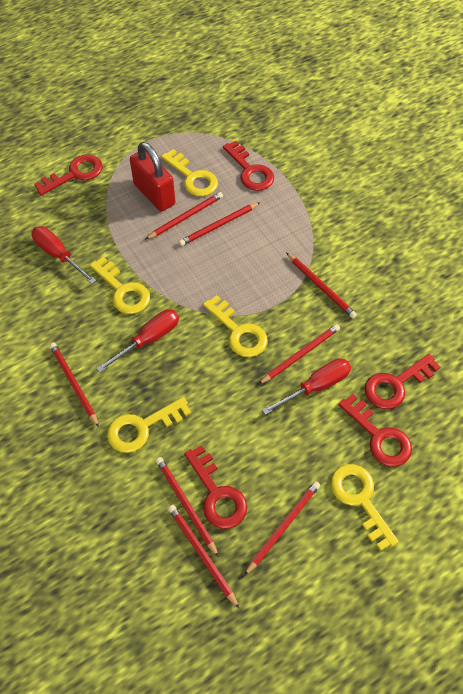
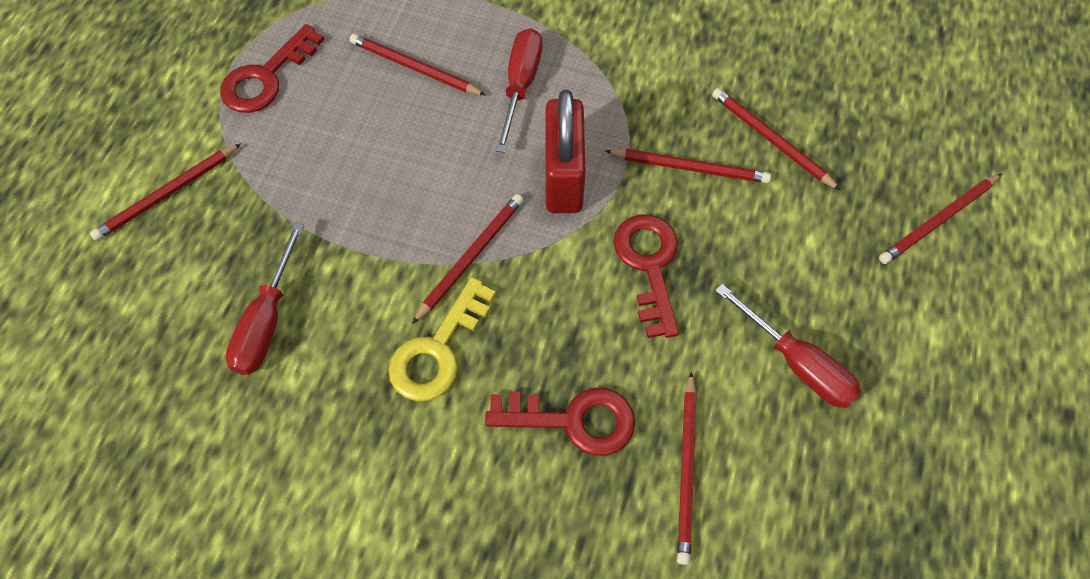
red key: [34,155,103,196] [184,445,247,529] [223,141,274,191] [338,394,412,467] [364,354,440,409] = 5 -> [220,24,325,113] [485,388,635,456] [613,214,679,338] = 3
red pencil: [50,343,99,427] [145,192,223,240] [156,457,219,557] [168,505,239,608] [179,202,260,246] [244,481,320,576] [258,324,340,385] [287,253,357,318] = 8 -> [90,143,241,241] [350,34,486,95] [412,194,523,324] [605,149,771,183] [677,371,697,565] [712,88,841,190] [879,173,1002,264] = 7
yellow key: [90,256,150,314] [107,397,191,453] [161,149,218,197] [203,295,268,357] [331,464,399,551] = 5 -> [388,277,496,401] = 1

